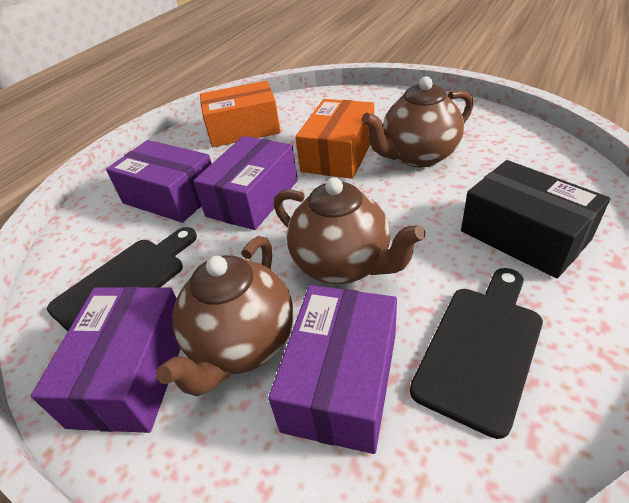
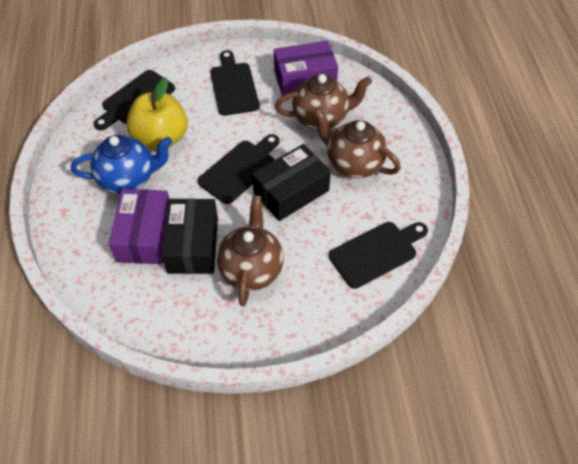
black box: [461,160,610,278] = 1 -> [161,199,218,274] [252,144,331,221] = 2
black cutting board: [47,227,197,331] [410,268,543,439] = 2 -> [94,70,175,131] [198,134,280,204] [210,50,259,116] [329,222,428,289] = 4
blue teapot: none = 0 -> [71,135,172,194] = 1
orange box: [200,81,281,147] [295,99,374,179] = 2 -> none = 0
purple box: [31,287,181,433] [106,140,212,223] [193,136,298,230] [268,285,397,454] = 4 -> [109,189,169,264] [274,41,338,96] = 2
yellow apple: none = 0 -> [126,77,188,150] = 1

